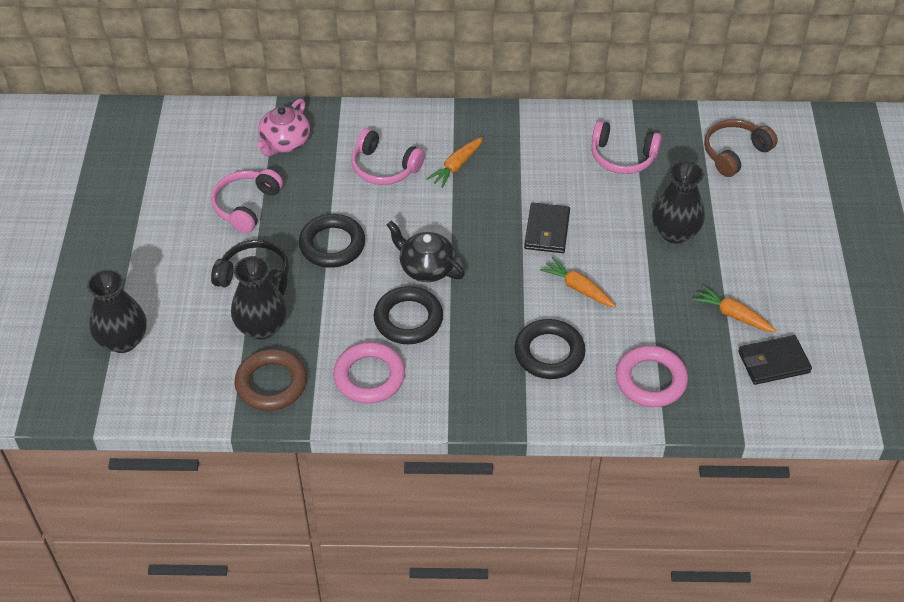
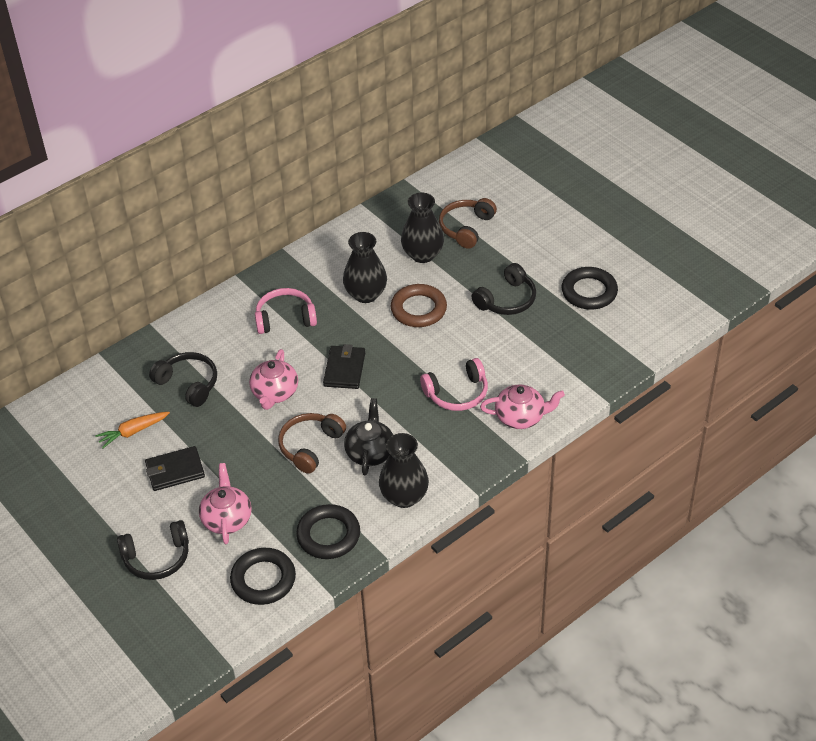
black headphones: [211,240,289,296] = 1 -> [117,520,189,580] [149,352,217,407] [471,263,536,315] = 3
brown headphones: [704,119,778,177] = 1 -> [278,413,346,474] [439,198,497,249] = 2
orange carrot: [426,137,483,188] [540,257,616,307] [693,285,777,332] = 3 -> [95,412,170,448] = 1
pink headphones: [211,169,283,233] [351,128,425,185] [591,121,662,174] = 3 -> [255,288,317,334] [420,358,488,411] = 2
pink ring: [333,342,405,404] [616,345,688,407] = 2 -> none = 0
pink teapot: [257,99,310,156] = 1 -> [199,463,252,544] [249,349,298,410] [480,384,565,429] = 3

